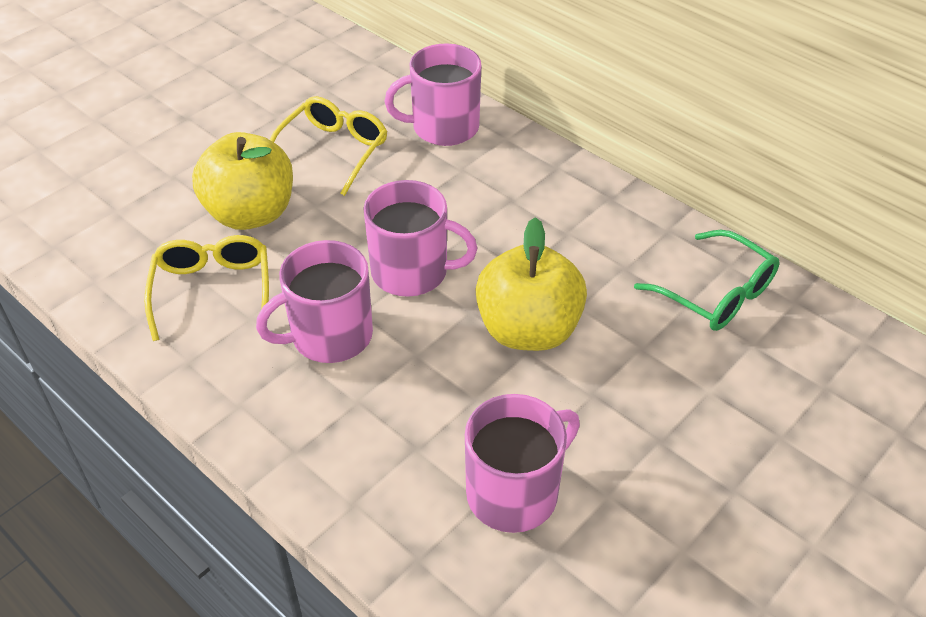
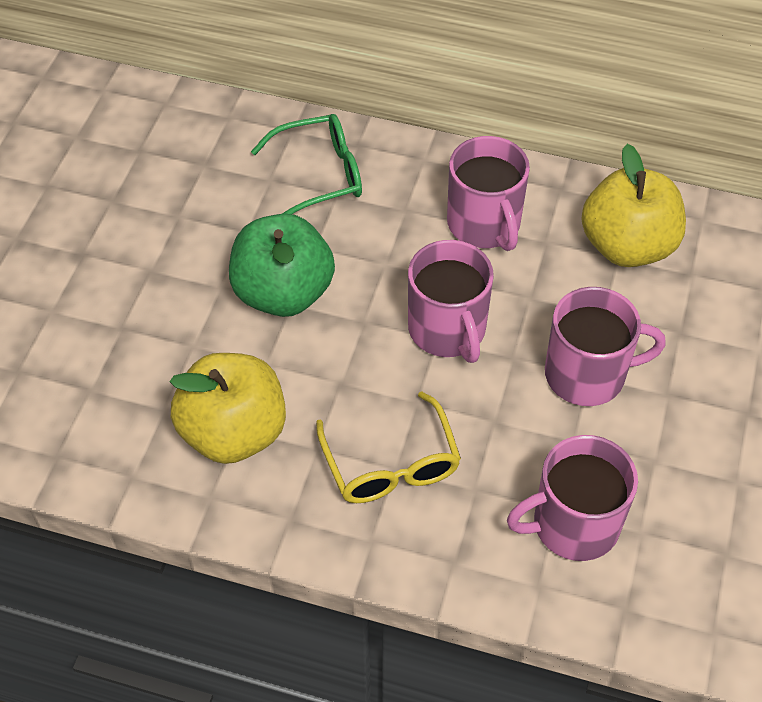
green apple: none = 0 -> [229,214,335,317] = 1
yellow glasses: [144,235,269,341] [270,96,387,196] = 2 -> [316,391,461,503] = 1

